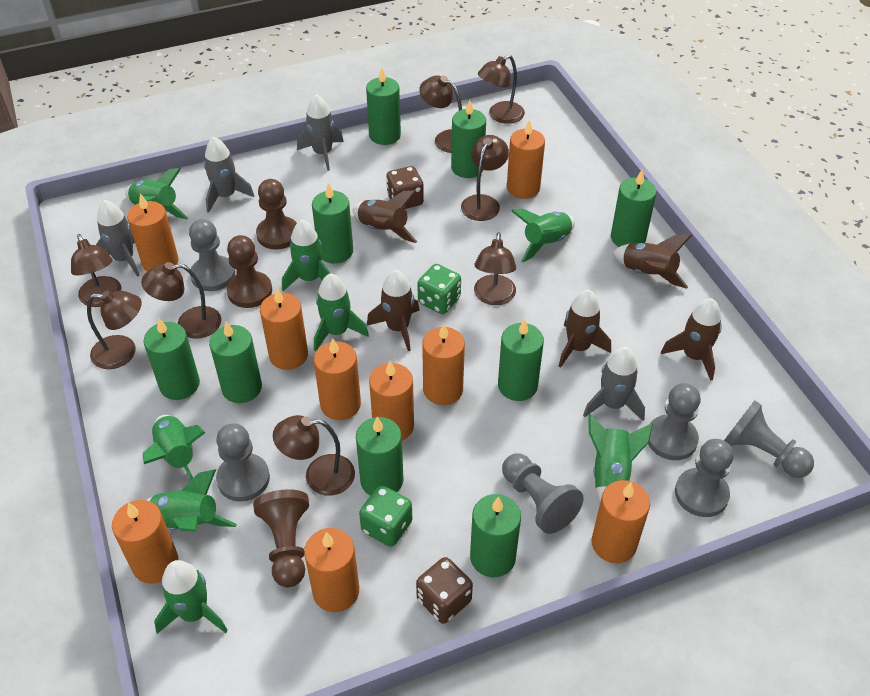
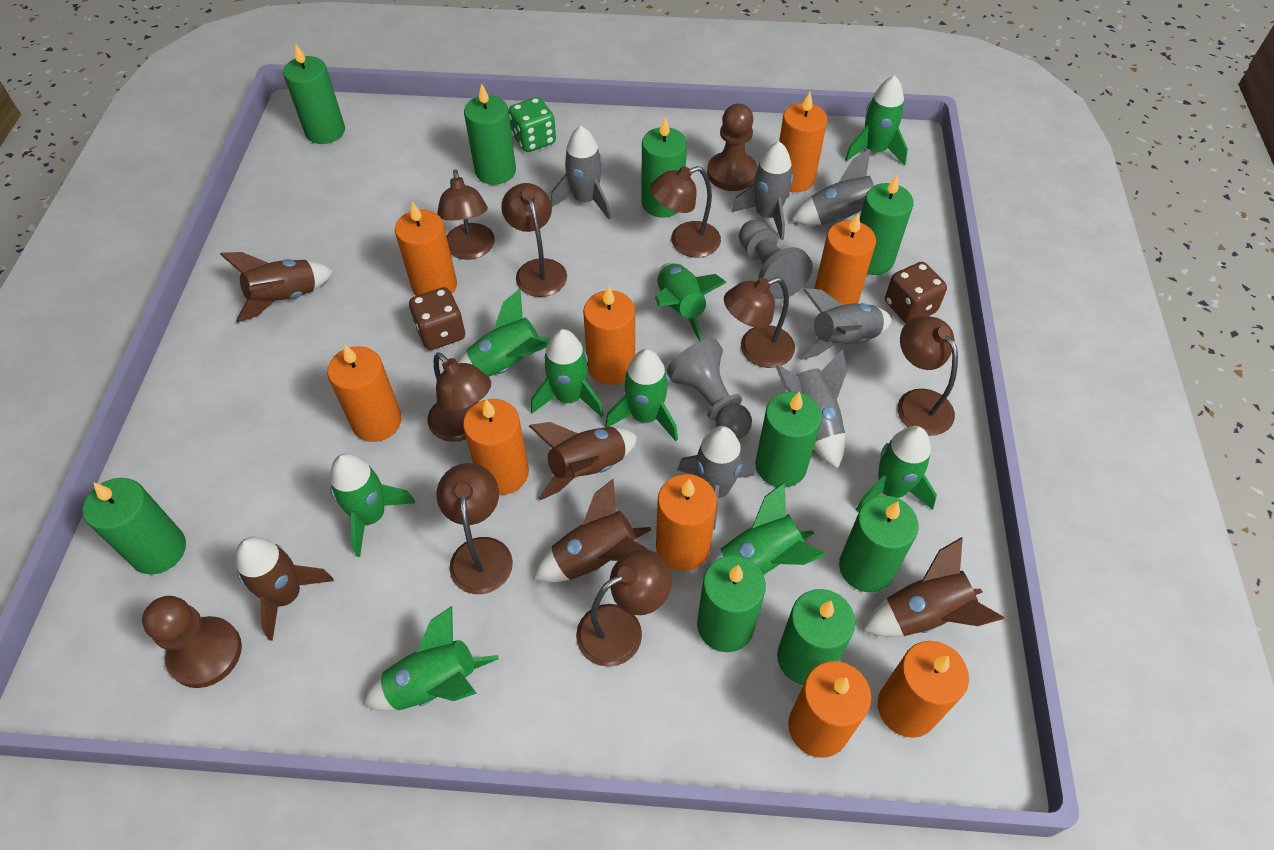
brown pawn: [226,235,272,308] [253,489,309,587] [256,179,297,250] = 3 -> [142,596,242,688] [707,104,757,191] = 2
green dice: [359,485,412,547] [417,264,461,314] = 2 -> [508,97,556,152] = 1
green rocket: [125,168,188,220] [143,415,206,480] [147,469,237,532] [154,560,228,634] [282,220,330,291] [314,273,369,352] [511,209,575,262] [588,414,653,502] = 8 -> [330,453,415,557] [363,606,499,711] [458,289,551,377] [531,329,604,417] [605,349,678,441] [655,263,727,341] [701,482,826,583] [845,75,908,165] [856,426,937,512] = 9
grey pawn: [189,219,235,291] [216,423,270,502] [502,453,583,534] [648,383,701,460] [675,439,734,517] [724,400,814,478] = 6 -> [667,339,752,439] [739,220,813,299] = 2
grey rocket: [96,200,140,277] [204,137,254,213] [297,94,344,171] [583,347,645,421] = 4 -> [551,126,611,219] [677,426,754,530] [732,141,793,240] [775,349,847,469] [791,149,874,225] [799,288,892,360] = 6

